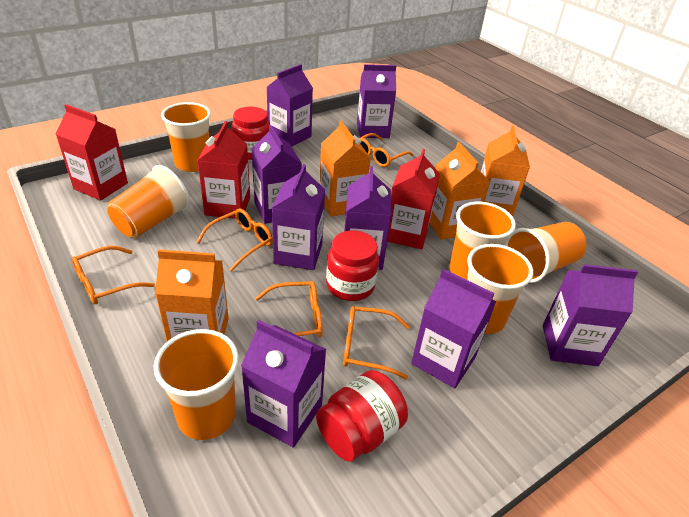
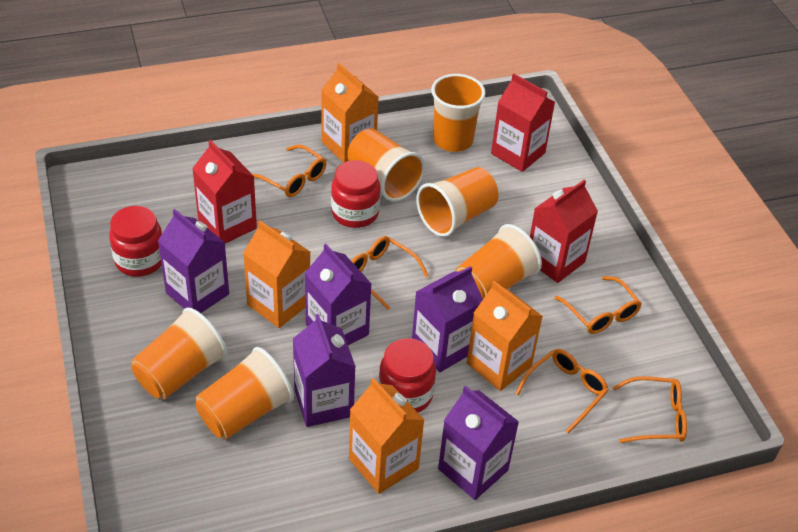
purple carton: [241,320,326,448] [252,125,302,224] [267,64,313,147] [272,164,325,270] [344,166,391,270] [357,64,396,138] [411,269,496,388] [543,264,638,366] = 8 -> [158,209,229,313] [293,314,356,427] [305,244,372,345] [412,266,483,372] [438,386,519,500] = 5

